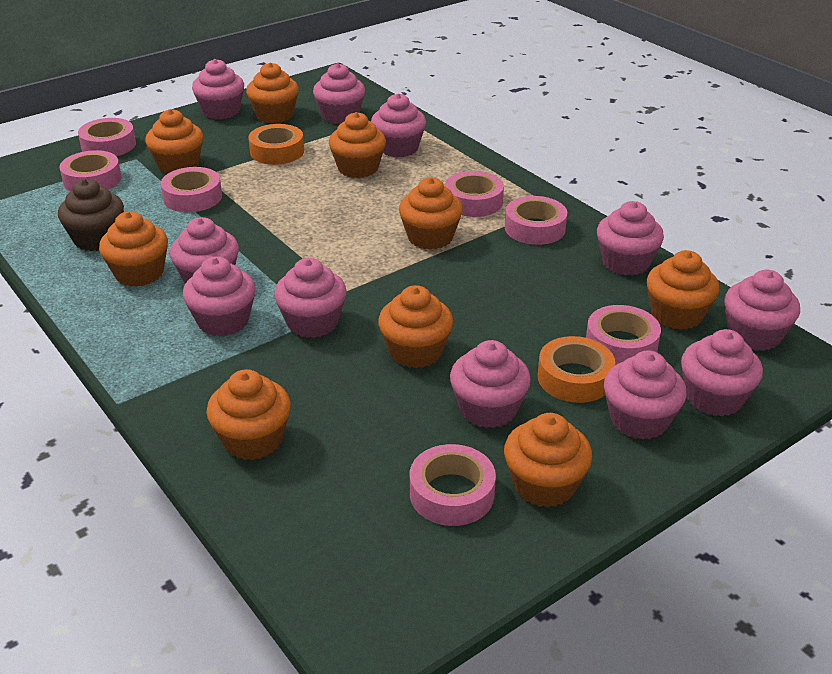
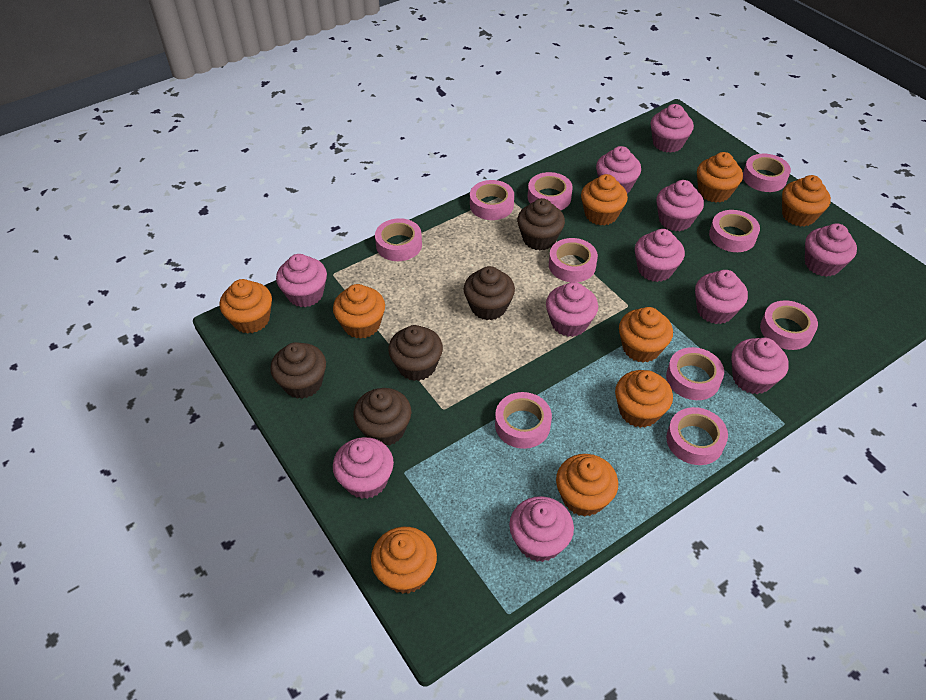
brown cupcake: [58,179,124,251] = 1 -> [270,342,326,399] [353,388,412,446] [388,325,443,381] [464,266,515,320] [517,198,565,250] = 5
orange tape: [248,124,304,165] [538,336,615,403] = 2 -> none = 0
pink tape: [59,150,121,191] [78,118,136,156] [161,167,222,212] [410,444,496,526] [445,171,504,217] [505,196,567,245] [586,305,661,365] = 7 -> [375,218,422,261] [470,180,514,220] [495,392,552,449] [528,172,573,210] [549,238,598,282] [666,347,724,400] [666,407,728,465] [709,210,760,252] [743,154,791,192] [760,300,818,350] = 10

